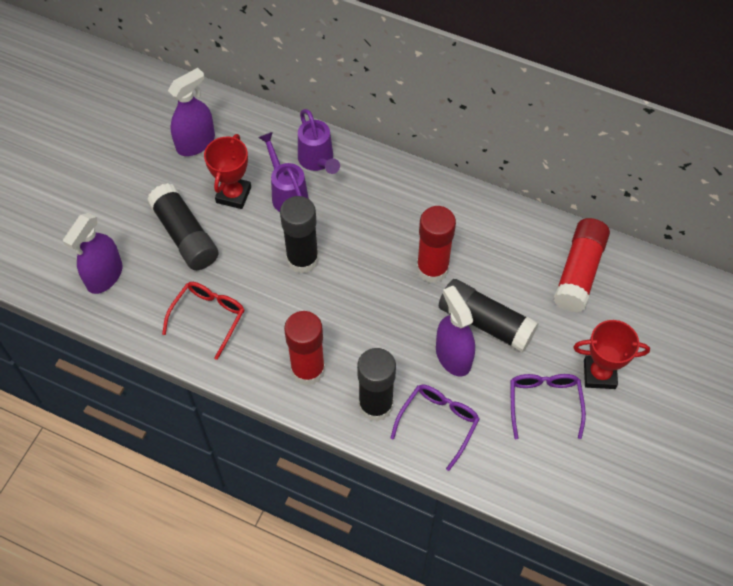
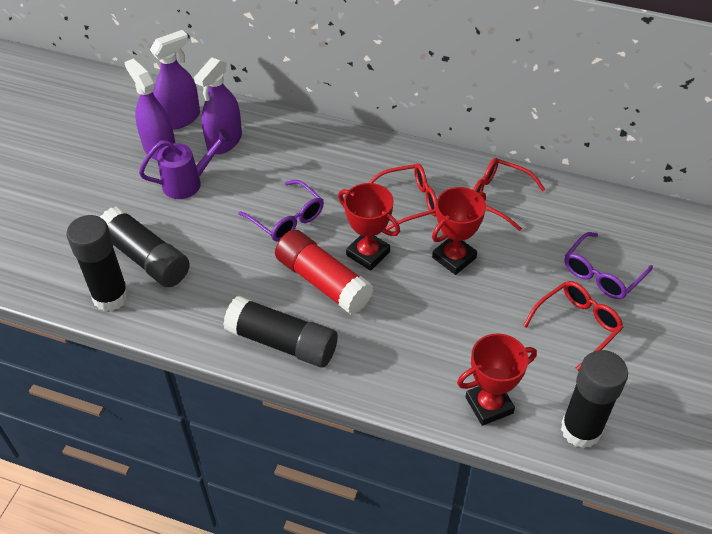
purple watering can: [258,132,309,212] [298,109,340,174] = 2 -> [139,129,232,199] = 1
red glasses: [162,282,245,360] = 1 -> [369,164,437,230] [473,158,545,231] [523,281,624,371] = 3
red glue stick: [284,311,325,386] [417,206,456,283] [553,218,610,312] = 3 -> [275,229,373,314] = 1
red trophy: [204,134,251,209] [573,320,650,389] = 2 -> [338,183,400,271] [432,187,486,275] [457,333,537,426] = 3

